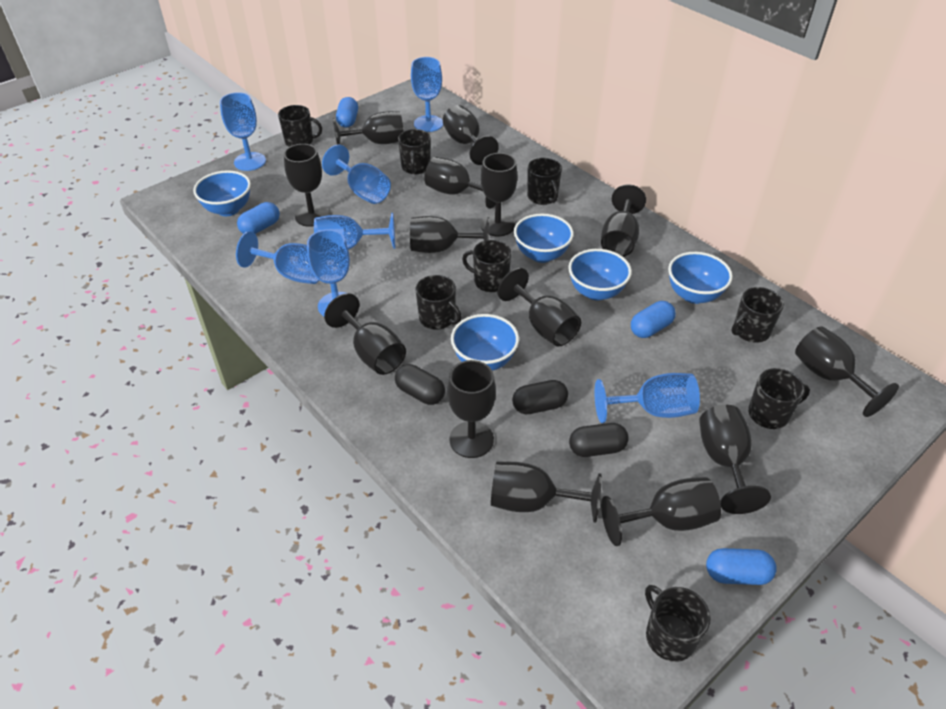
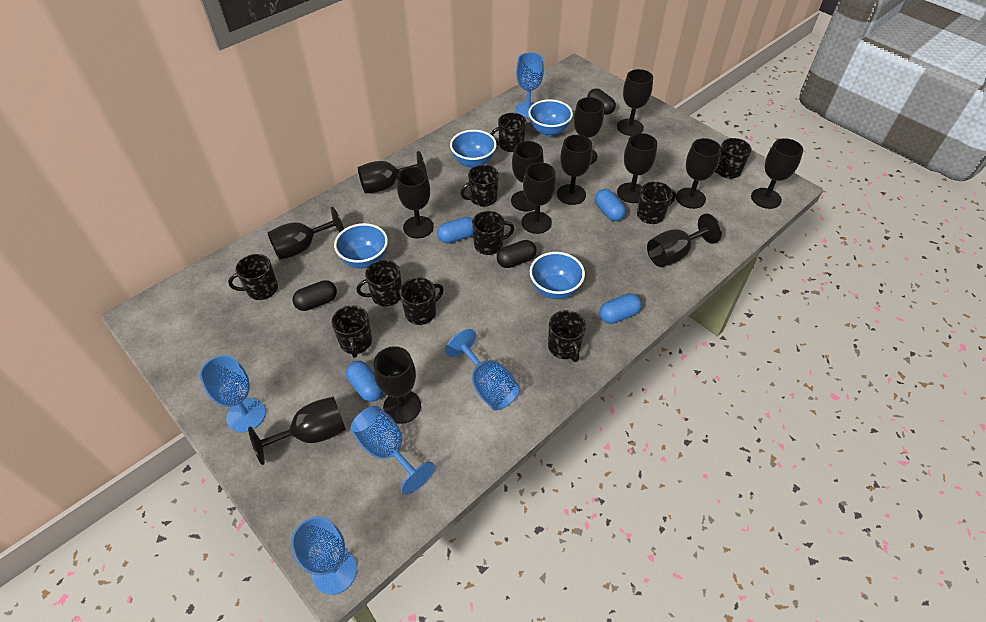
black mug: [278,105,322,147] [398,129,431,174] [416,275,462,330] [462,240,511,292] [527,158,562,205] [645,585,711,662] [732,287,784,343] [748,368,810,429] = 8 -> [228,254,278,300] [331,305,372,358] [357,260,402,306] [400,277,444,325] [460,165,499,207] [472,211,514,255] [491,113,526,152] [548,310,586,362] [637,181,676,224] [715,138,752,179] = 10
blue bowl: [193,170,251,216] [451,314,519,371] [514,214,574,263] [568,249,632,301] [668,252,733,304] = 5 -> [334,223,388,269] [450,130,497,168] [528,99,573,137] [530,252,585,299] = 4
blue goblet: [220,92,266,171] [236,231,319,284] [307,230,350,316] [314,213,395,249] [322,145,391,204] [411,57,443,132] [595,373,700,423] = 7 -> [200,355,266,433] [291,517,357,595] [350,406,435,495] [445,329,520,411] [515,52,544,118] = 5

